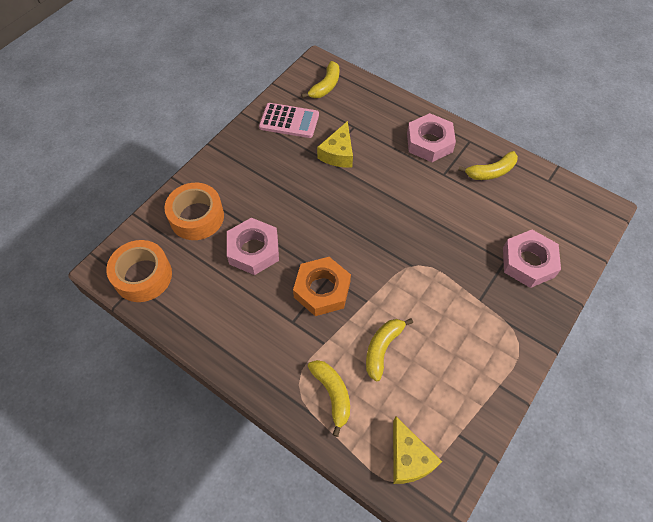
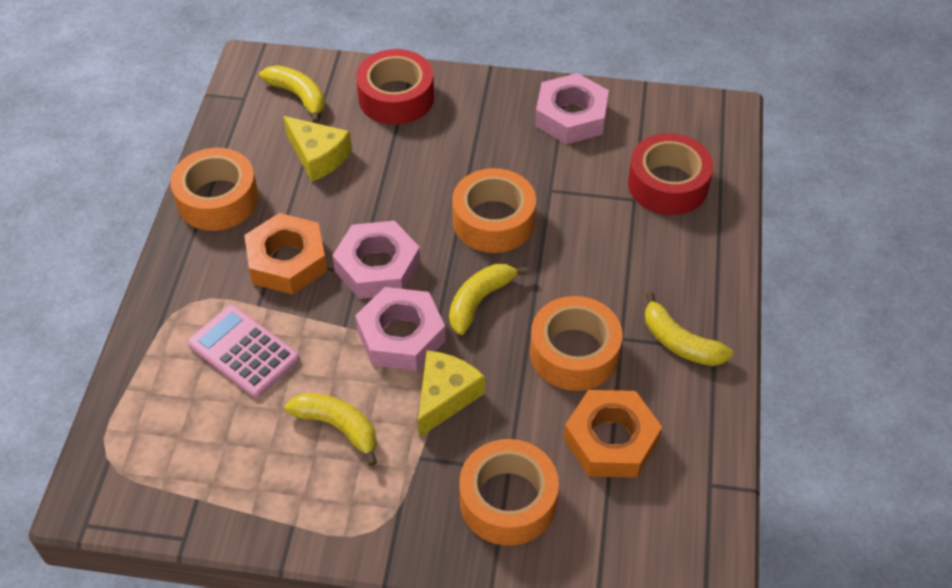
orange nut: [293,257,351,316] = 1 -> [244,213,327,295] [564,390,662,478] = 2
orange tape: [106,240,172,302] [164,183,224,240] = 2 -> [170,148,259,231] [452,168,536,253] [459,439,559,546] [530,296,622,391] = 4
red tape: none = 0 -> [356,49,434,125] [628,133,713,215] = 2

